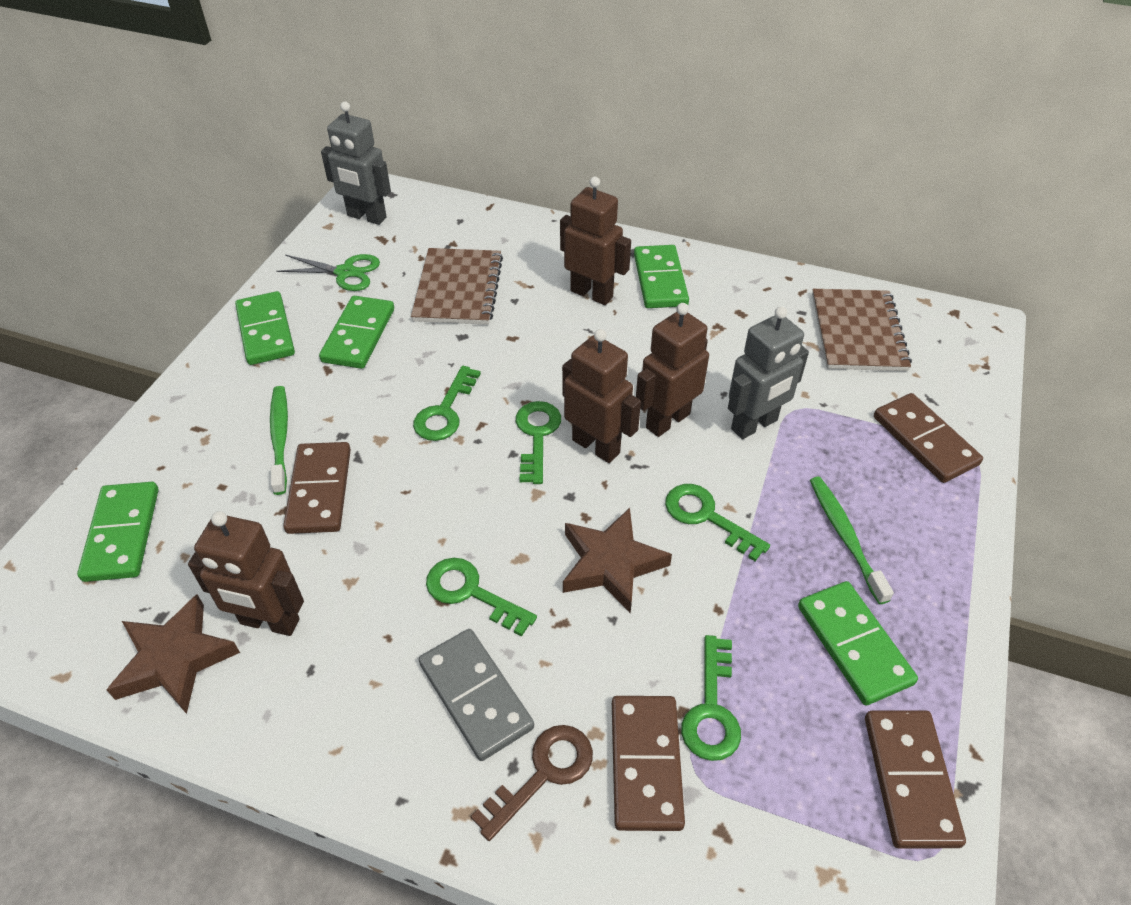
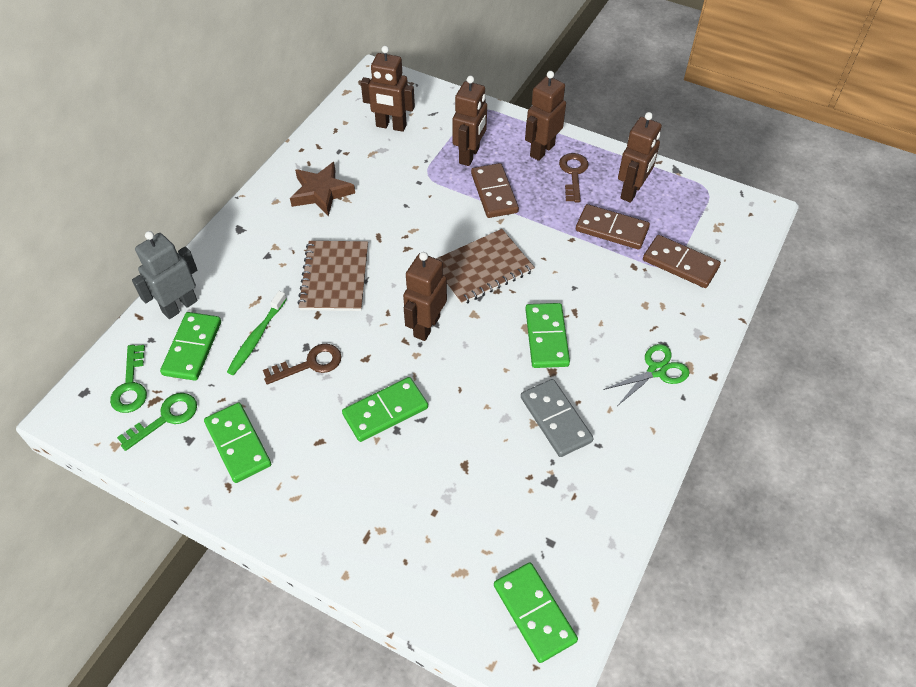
brown domino: [283,442,351,534] [612,696,685,831] [865,710,966,849] [874,393,983,483] = 4 -> [471,163,519,218] [576,204,650,250] [643,235,721,288] = 3
brown key: [470,725,593,841] = 1 -> [263,344,342,385] [559,153,589,202] = 2
brown robot: [188,511,304,636] [560,177,631,305] [562,329,641,463] [636,303,709,437] = 4 -> [361,46,415,132] [403,252,447,341] [452,76,487,166] [525,71,566,161] [618,112,662,203] = 5
brown star: [107,594,240,714] [563,508,672,613] = 2 -> [290,162,355,217] = 1
green key: [413,366,481,441] [426,558,537,636] [516,401,561,484] [665,484,770,561] [681,635,741,761] = 5 -> [110,345,147,413] [117,393,197,451] = 2
green toothbrush: [270,386,288,495] [810,477,894,604] = 2 -> [227,291,287,375] = 1
grey robot: [321,101,391,225] [728,306,809,439] = 2 -> [132,231,197,319] = 1

